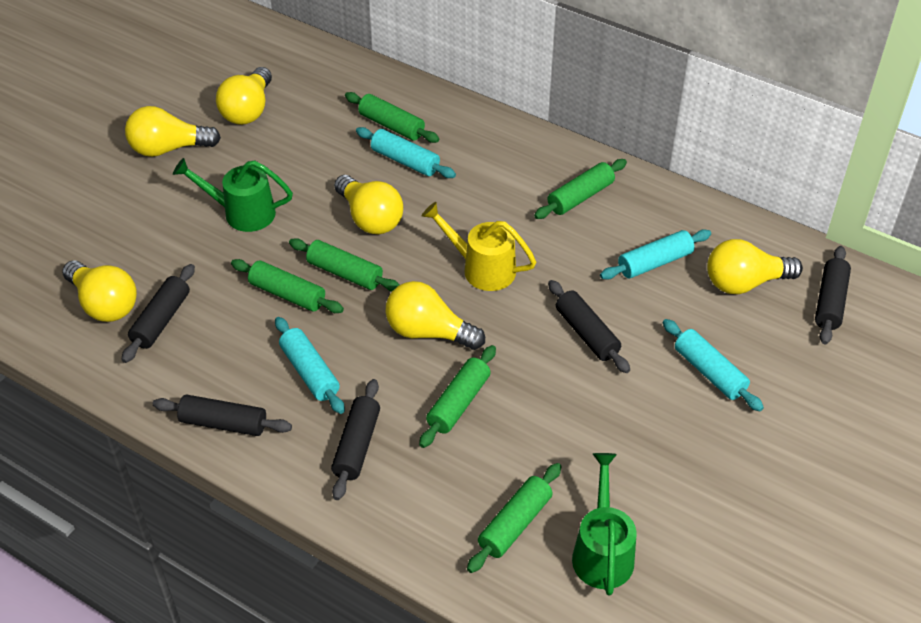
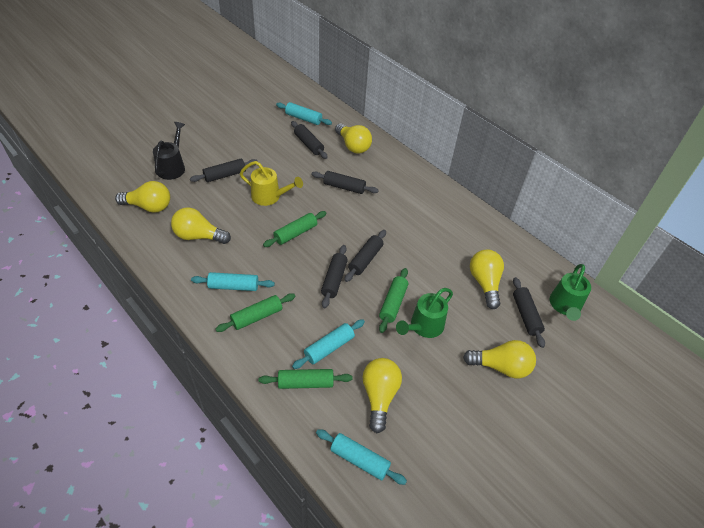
black rolling pin: [122,264,195,363] [153,395,292,436] [331,379,380,500] [548,280,630,373] [815,246,851,345] = 5 -> [190,159,258,182] [291,121,328,159] [311,171,379,194] [321,245,348,308] [345,230,386,282] [513,277,545,348] = 6
black watering can: none = 0 -> [153,122,185,180] = 1
green rolling pin: [231,259,344,313] [289,238,399,292] [345,92,439,143] [419,345,496,448] [467,463,562,573] [534,159,627,219] = 6 -> [216,293,296,332] [259,369,353,389] [263,211,327,247] [379,268,408,333] = 4

